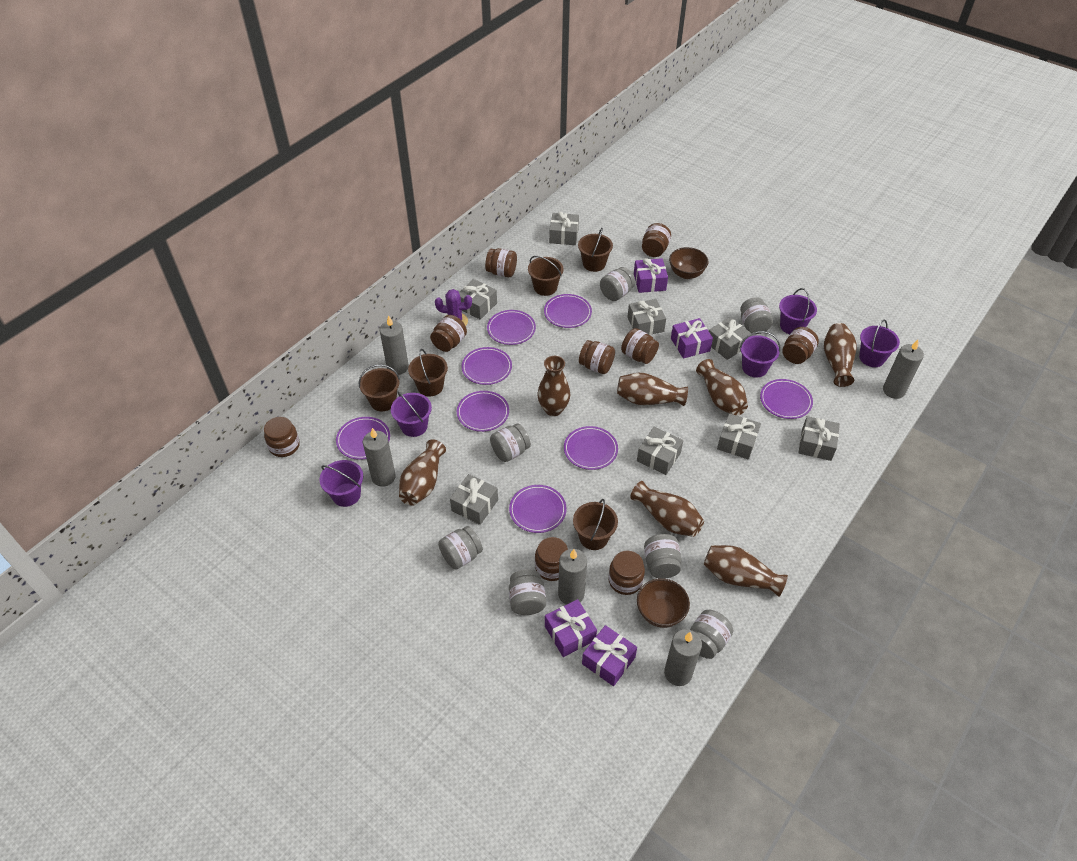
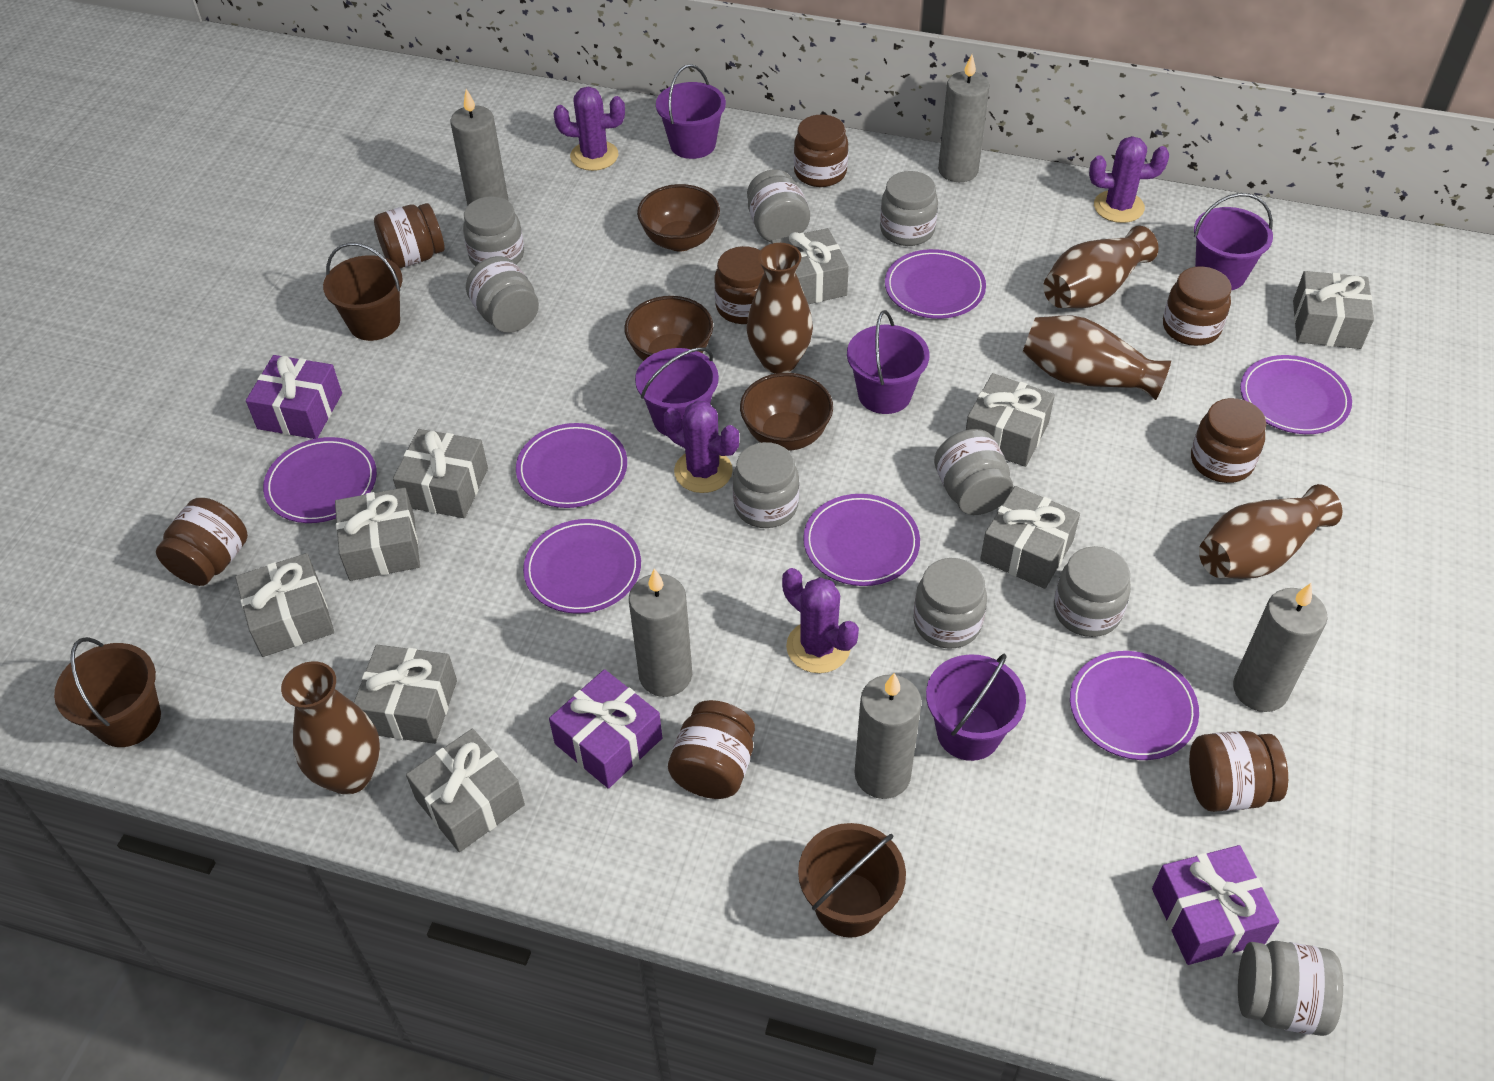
brown bowl: [637,578,690,628] [669,247,708,279] = 2 -> [625,296,713,361] [637,184,720,251] [740,373,833,451] = 3
brown bucket: [359,364,400,411] [408,349,448,397] [528,256,563,296] [573,499,618,550] [578,228,613,272] = 5 -> [54,637,161,747] [323,242,403,341] [798,823,906,938] = 3
brown jar: [264,417,300,457] [430,315,467,352] [485,248,517,277] [535,537,568,581] [579,340,615,374] [608,551,645,595] [621,328,659,364] [642,223,671,257] [782,327,819,364] = 9 -> [156,498,248,586] [374,203,445,268] [668,700,755,799] [714,246,764,324] [794,115,848,187] [1163,266,1231,346] [1189,731,1288,812] [1191,398,1266,483] = 8
brown vase: [399,439,446,506] [537,356,570,416] [617,373,688,406] [630,481,704,537] [696,359,748,416] [704,545,788,597] [824,323,857,387] = 7 -> [281,661,380,795] [747,243,813,374] [1023,316,1171,400] [1043,226,1159,308] [1199,484,1342,579] = 5
grey gift: [450,474,498,525] [459,279,497,320] [549,212,579,245] [627,299,666,335] [637,427,683,475] [709,317,752,360] [717,413,761,459] [798,416,840,461] = 8 -> [235,553,334,657] [335,487,420,581] [354,645,457,744] [393,429,488,518] [406,729,525,852] [771,228,849,304] [966,373,1055,467] [980,486,1080,589] [1293,271,1374,349] = 9
grey jar: [438,526,483,569] [490,424,531,462] [509,569,546,615] [600,267,635,301] [644,534,681,579] [690,610,733,659] [740,297,773,334] = 7 -> [463,196,524,266] [466,256,539,333] [732,442,799,528] [747,169,810,242] [880,171,938,246] [913,558,987,649] [934,429,1013,515] [1054,546,1131,637] [1238,941,1343,1036] = 9
purple cactus: [435,289,472,326] = 1 -> [554,87,625,171] [663,401,739,493] [782,568,859,673] [1089,136,1169,223] = 4
purple gift: [545,599,597,657] [582,625,637,686] [634,258,668,293] [671,318,713,359] = 4 -> [246,355,342,439] [549,669,662,789] [1152,845,1279,965] = 3
purple plate: [336,417,390,460] [457,391,509,432] [461,347,512,385] [487,310,536,345] [509,485,566,533] [544,294,592,328] [564,426,618,470] [760,379,813,419] = 8 -> [263,437,377,523] [516,423,627,508] [523,519,641,614] [803,494,920,586] [885,249,986,319] [1070,651,1199,760] [1240,355,1352,434] = 7

